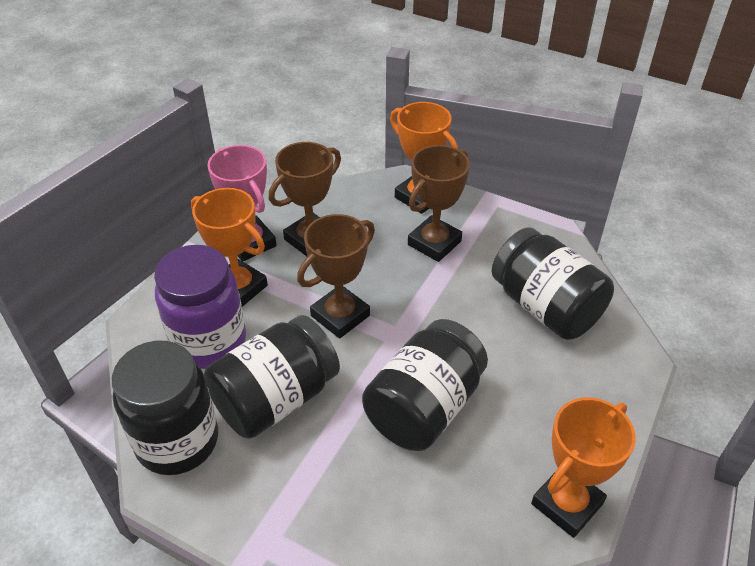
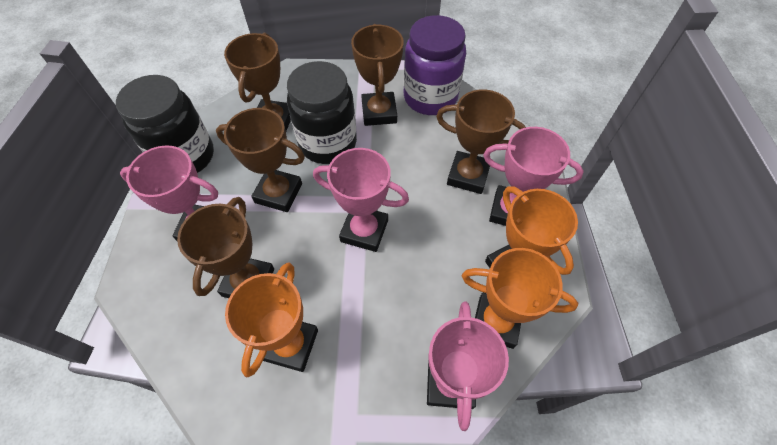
black jar: [112,341,218,475] [204,315,340,439] [362,319,488,451] [492,228,614,340] = 4 -> [116,75,214,173] [287,61,357,164] = 2
brown trophy: [269,142,341,257] [297,214,375,338] [408,145,470,262] = 3 -> [177,197,274,298] [216,108,305,212] [224,33,291,131] [351,24,404,126] [436,89,526,194] = 5
pink trophy: [207,145,276,261] = 1 -> [120,145,218,241] [313,148,409,252] [427,301,509,431] [483,127,584,226] = 4

